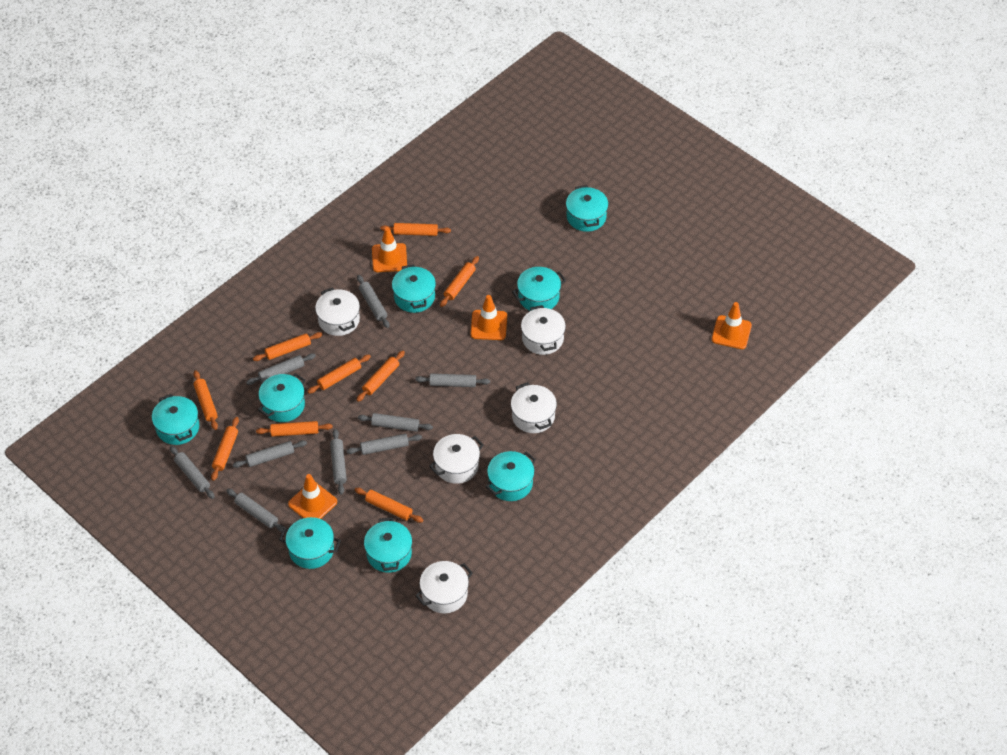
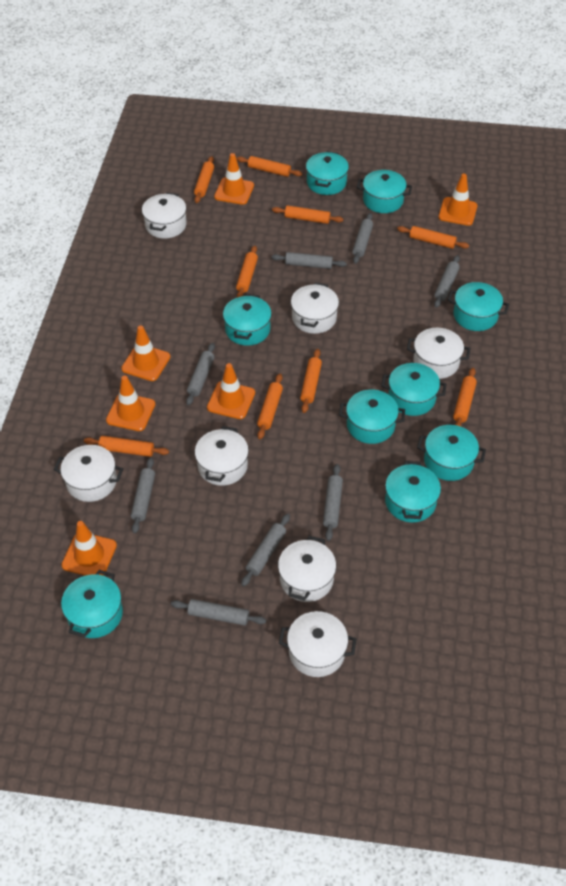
grey rolling pin: [170,446,215,499] [226,489,286,532] [233,440,307,468] [246,353,316,385] [330,429,347,495] [346,434,422,455] [357,275,389,328] [358,413,433,432] [415,374,490,387] = 9 -> [131,457,155,534] [171,599,266,626] [186,343,215,405] [241,514,290,586] [271,252,347,269] [323,464,343,541] [352,213,373,264] [434,255,460,308] = 8
orange traffic cone: [288,474,337,519] [372,227,407,272] [470,295,507,340] [712,302,752,349] = 4 -> [61,521,117,576] [106,375,155,431] [121,325,170,381] [207,363,255,419] [214,153,254,205] [438,174,478,226] = 6
turquoise pot: [152,394,199,445] [258,373,305,422] [279,517,341,569] [364,517,412,573] [392,264,436,313] [486,451,536,501] [512,267,566,311] [566,185,608,232] = 8 -> [61,570,123,638] [223,294,272,346] [306,151,349,195] [339,390,405,444] [357,170,412,213] [381,363,447,416] [385,461,441,522] [417,425,486,481] [448,282,509,331] = 9
white pot: [315,287,360,336] [415,561,473,613] [429,434,484,484] [511,382,557,433] [521,305,566,355] = 5 -> [54,445,123,502] [142,193,187,239] [195,426,249,486] [278,536,336,602] [279,611,356,677] [291,283,339,334] [407,328,470,379] = 7

